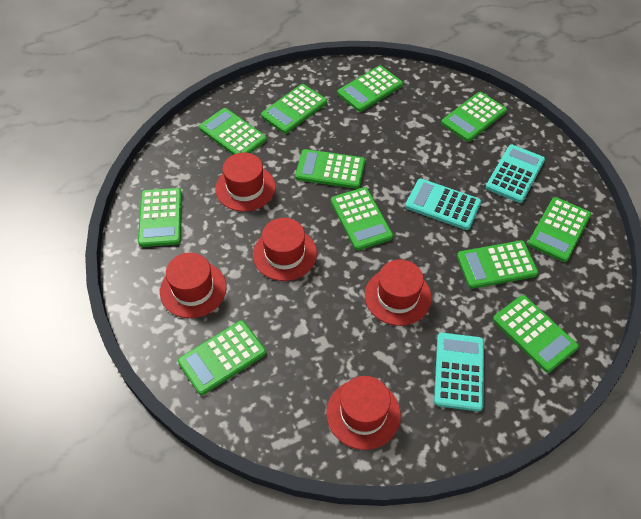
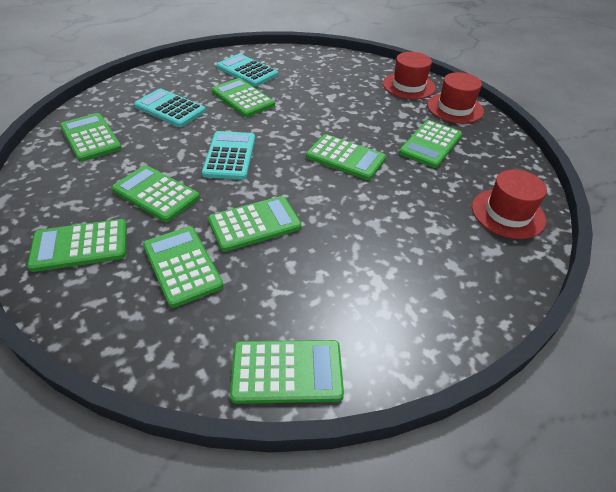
green calculator: [138,188,182,247] [178,320,266,395] [199,108,267,155] [261,84,327,134] [295,149,365,189] [331,187,393,251] [338,66,403,112] [441,92,507,142] [457,240,538,289] [493,295,579,373] [528,197,591,262] = 11 -> [27,219,127,272] [60,113,122,162] [112,165,200,222] [143,226,224,308] [208,196,302,252] [211,78,275,117] [230,340,344,404] [306,134,386,180] [399,120,462,168] = 9
red hat: [160,253,227,318] [215,153,275,212] [253,218,317,281] [326,376,401,450] [365,260,432,326] = 5 -> [383,52,436,99] [427,72,484,124] [472,170,547,239] = 3

